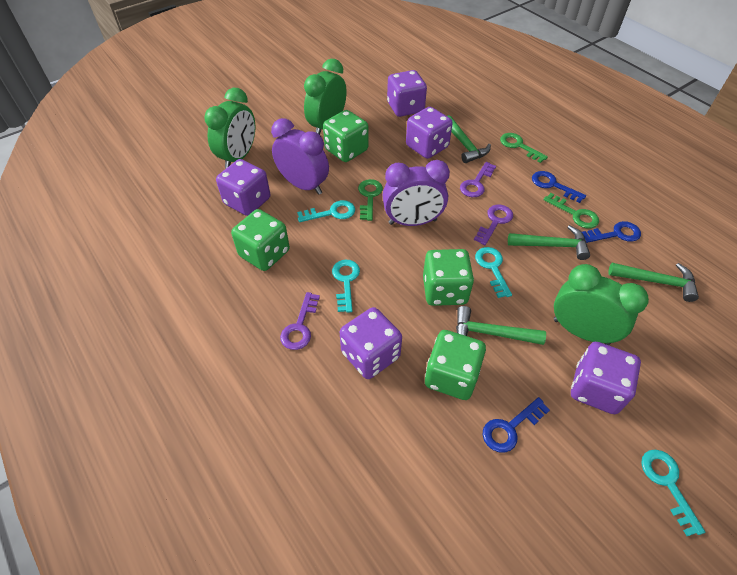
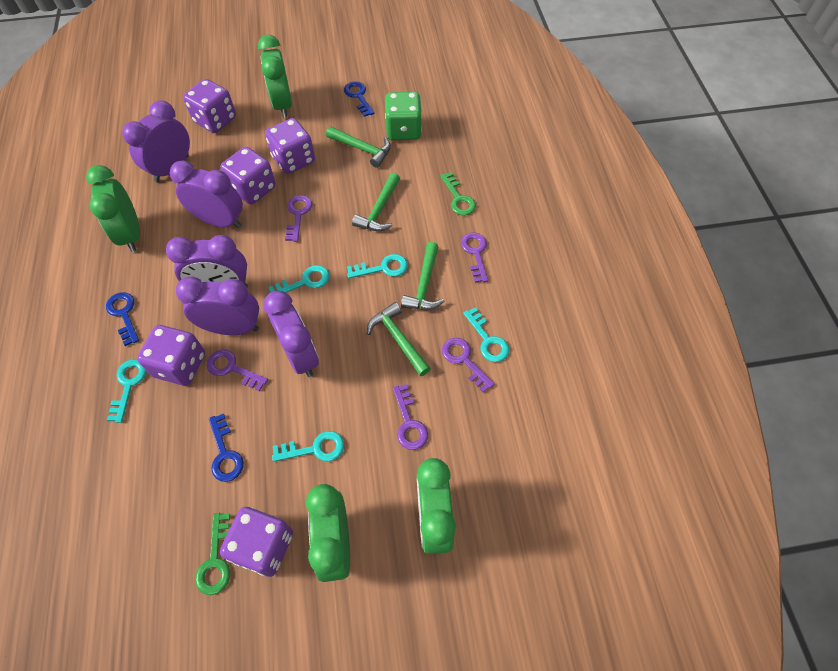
green clock: [204,88,255,169] [304,59,346,135] [554,264,649,345] = 3 -> [86,165,140,252] [258,35,292,118] [306,484,350,582] [417,458,456,554] = 4
green dice: [231,209,290,271] [323,110,368,162] [423,249,474,306] [425,330,486,400] = 4 -> [385,92,422,140] = 1
green key: [358,179,383,221] [500,133,548,163] [543,193,599,228] = 3 -> [195,513,230,595] [440,172,476,215] = 2
purple clock: [271,118,329,195] [383,160,450,226] = 2 -> [122,100,190,182] [166,235,248,287] [170,161,243,228] [176,277,259,335] [263,291,319,377] = 5
purple key: [280,292,320,350] [460,162,496,197] [474,205,513,245] = 3 -> [207,350,268,391] [285,195,312,242] [393,384,428,450] [442,338,495,392] [461,233,488,283] = 5
turquoise key: [297,200,355,222] [332,260,360,313] [475,247,512,298] [641,450,705,536] = 4 -> [107,359,147,423] [268,265,329,293] [272,431,344,462] [347,254,408,278] [463,307,509,362] = 5

